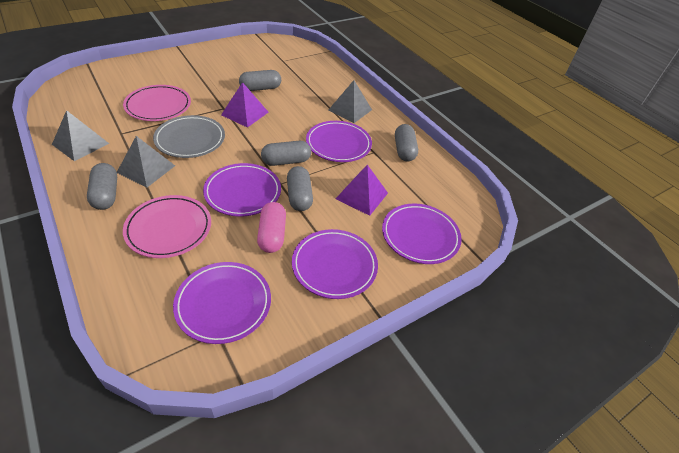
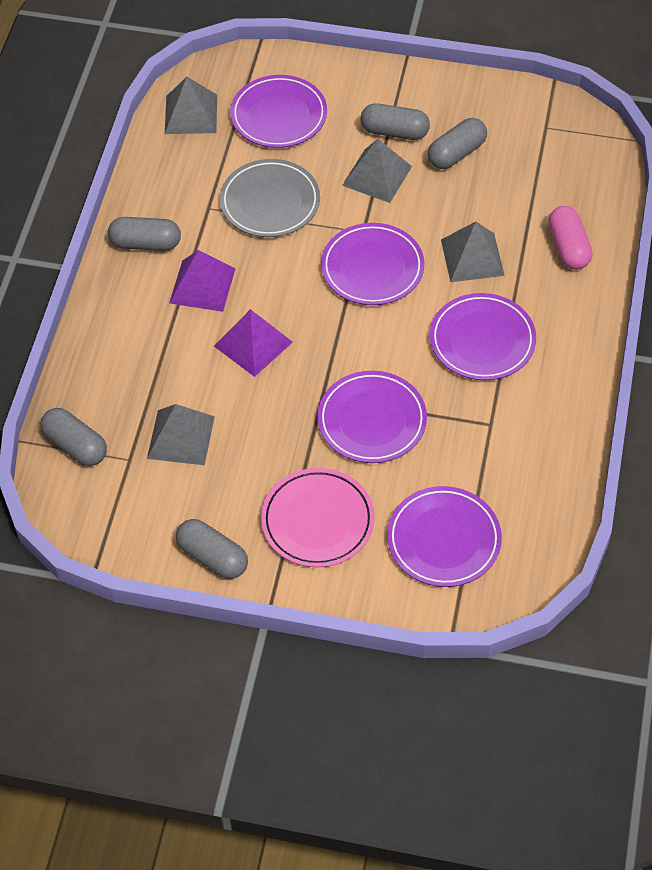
grey pyramid: [52,110,109,161] [117,136,175,188] [328,80,372,123] = 3 -> [147,404,215,465] [165,77,217,134] [342,139,412,203] [441,221,505,282] = 4
pink plate: [123,85,191,121] [123,195,211,258] = 2 -> [261,468,375,567] = 1

